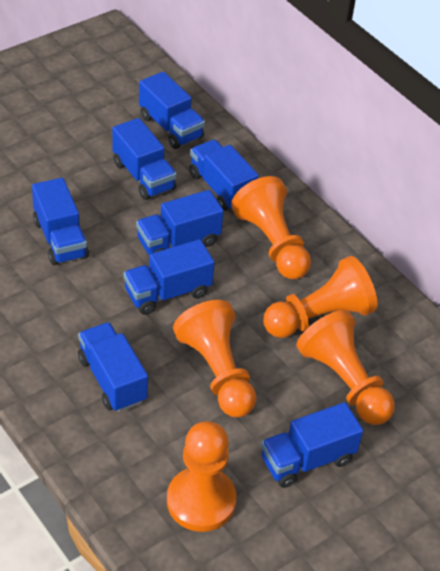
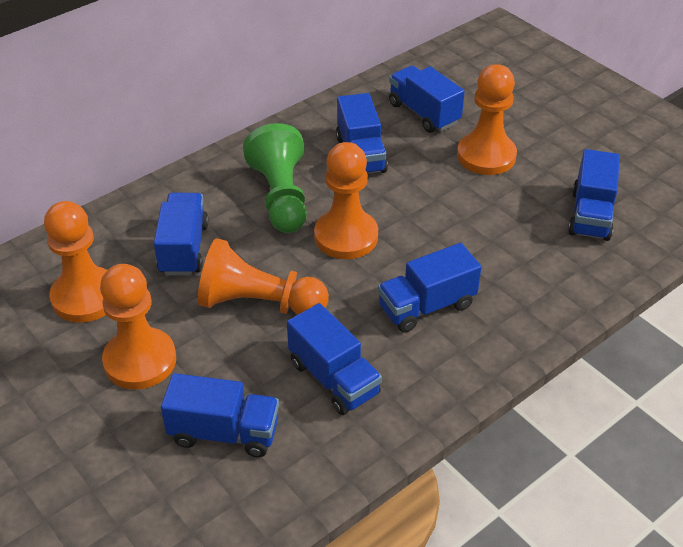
blue truck: [32,178,89,265] [78,322,148,412] [112,118,177,200] [124,239,215,315] [136,190,224,255] [139,72,205,149] [189,139,259,211] [261,402,363,488] = 8 -> [154,193,209,275] [161,373,279,457] [287,303,382,415] [336,93,388,174] [378,243,481,333] [389,66,465,133] [568,149,620,241] = 7
green pawn: none = 0 -> [243,123,307,233] = 1

